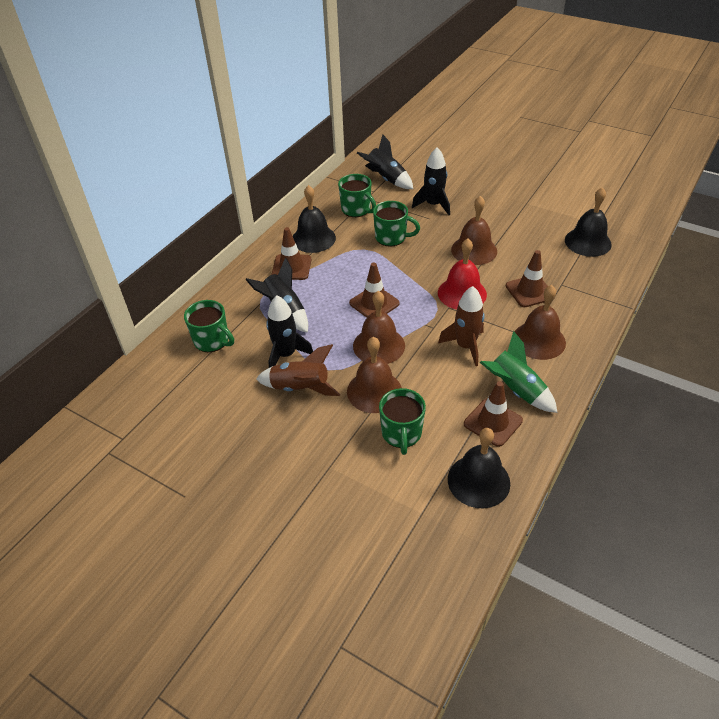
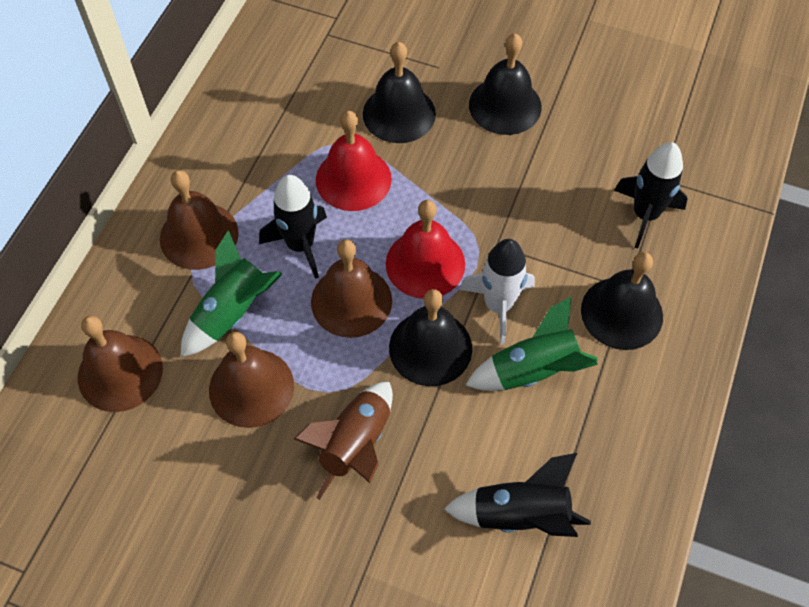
black bell: [293,185,336,253] [448,428,510,508] [565,187,612,257] = 3 -> [363,42,436,143] [389,289,472,386] [469,33,542,135] [581,252,663,350] = 4
black rocket: [246,258,308,333] [266,295,313,368] [357,134,413,189] [412,147,450,215] = 4 -> [259,175,327,279] [444,453,591,537] [615,142,688,248] = 3
brown rocket: [256,344,340,396] [438,286,485,366] = 2 -> [294,382,393,500] = 1
brown traffic cone: [272,227,311,280] [349,263,400,318] [464,381,523,447] [506,250,548,307] = 4 -> none = 0
green mug: [184,300,234,352] [338,174,376,217] [373,201,420,247] [379,388,426,455] = 4 -> none = 0
green rocket: [480,331,557,413] = 1 -> [181,230,282,357] [465,296,598,391] = 2
red bell: [438,239,487,309] = 1 -> [316,111,392,211] [386,200,465,299] = 2
white rocket: none = 0 -> [459,239,535,345] = 1

